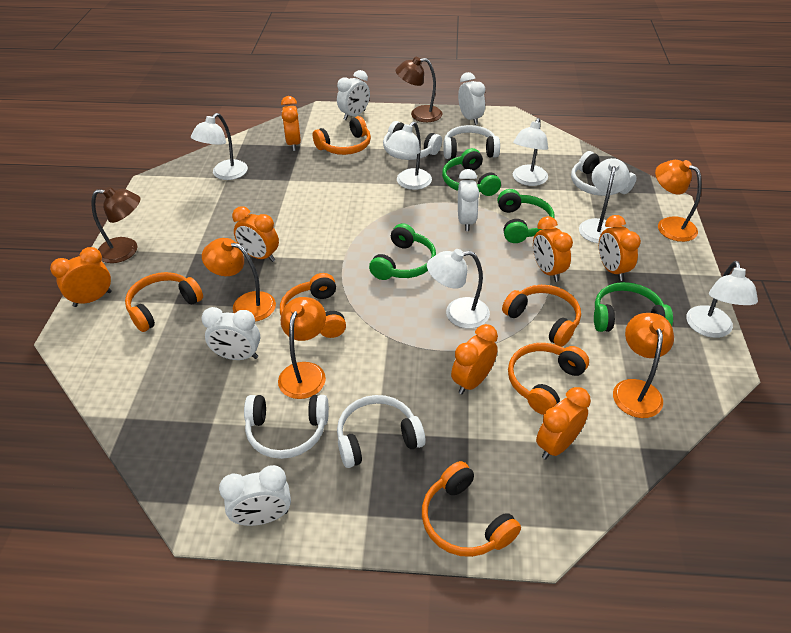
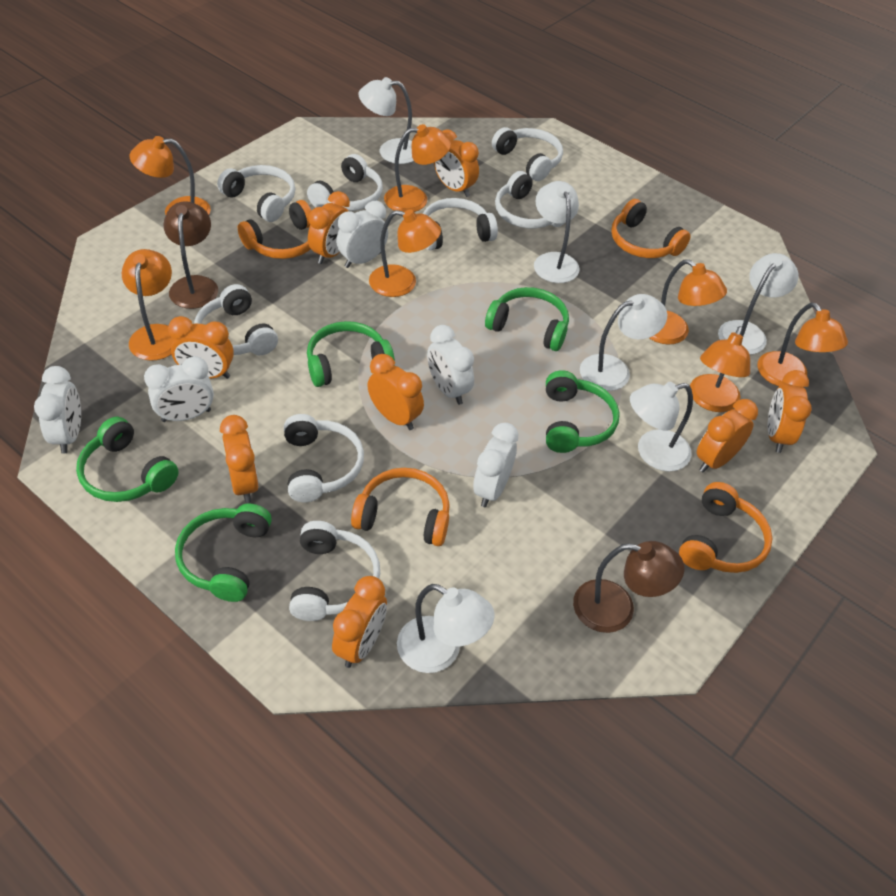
green headphones: [369,223,436,280] [442,148,501,196] [498,189,555,243] [594,282,673,332] = 4 -> [76,417,179,502] [175,503,272,602] [307,321,395,387] [485,287,569,351] [546,370,620,453] = 5
orange clock: [50,247,112,307] [232,206,279,262] [281,96,301,151] [451,324,498,394] [533,216,573,282] [536,387,591,460] [599,215,641,281] = 7 -> [168,316,234,379] [220,415,259,503] [308,191,350,264] [332,576,387,668] [367,354,424,430] [434,129,479,197] [697,399,758,473] [768,370,812,453] = 8
orange headphones: [125,272,203,332] [280,273,346,338] [312,116,371,155] [422,461,521,557] [502,285,581,347] [508,343,589,415] = 6 -> [238,200,311,259] [351,468,450,546] [611,199,690,258] [679,482,773,573] = 4
orange lamp: [202,238,276,322] [278,297,326,399] [613,313,674,418] [655,160,702,242] = 4 -> [122,249,174,361] [129,136,211,215] [369,209,441,297] [384,124,451,212] [650,259,727,345] [690,326,750,412] [757,303,848,386] = 7
white headphones: [244,395,329,459] [337,395,425,468] [383,121,442,160] [443,125,500,159] [571,151,637,196] = 5 -> [194,284,278,355] [217,165,295,222] [284,414,364,502] [289,521,380,621] [307,154,383,211] [423,198,498,250] [492,127,563,181] [495,171,564,228] = 8

